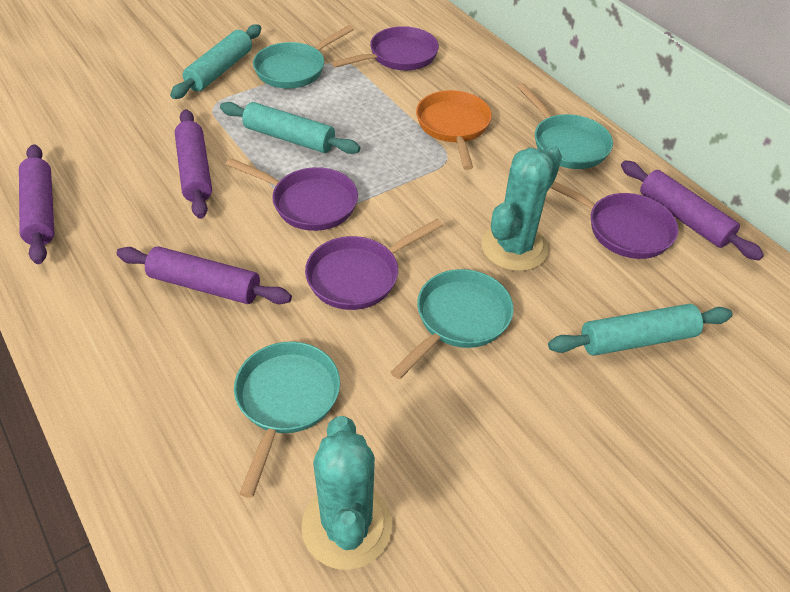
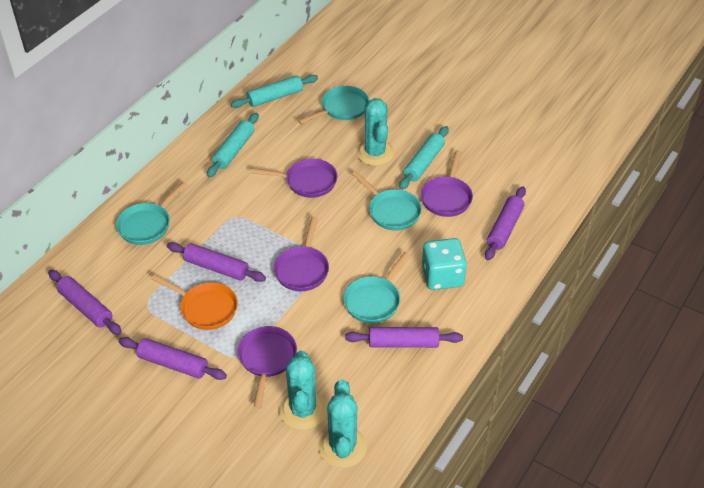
purple rolling pin: [19,144,54,264] [116,246,292,304] [175,109,212,219] [621,161,764,261] = 4 -> [48,270,122,335] [119,337,227,380] [167,242,266,282] [345,327,463,348] [485,186,526,260] = 5
turquoise cactus: [301,416,392,570] [481,145,562,271] = 2 -> [279,350,327,430] [319,380,367,468] [356,98,394,166] = 3
turquoise dice: none = 0 -> [422,238,467,290] = 1

